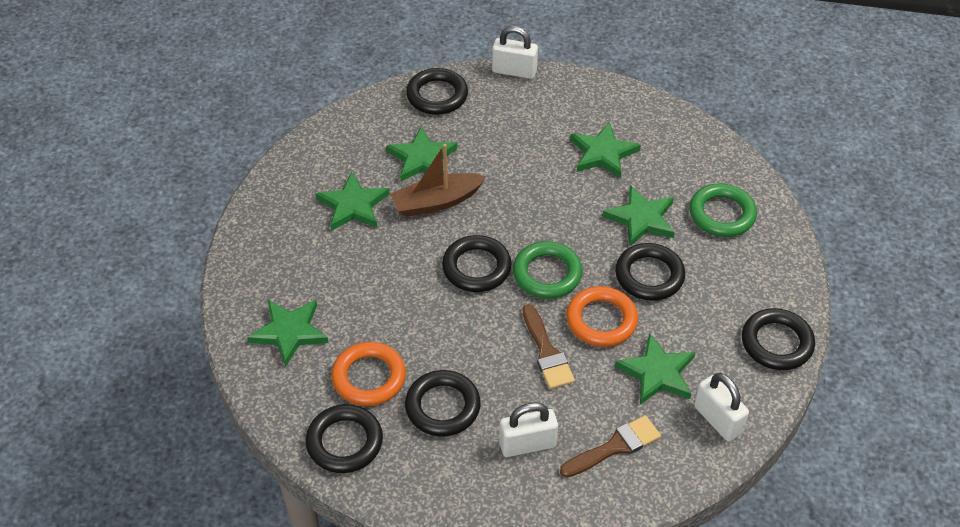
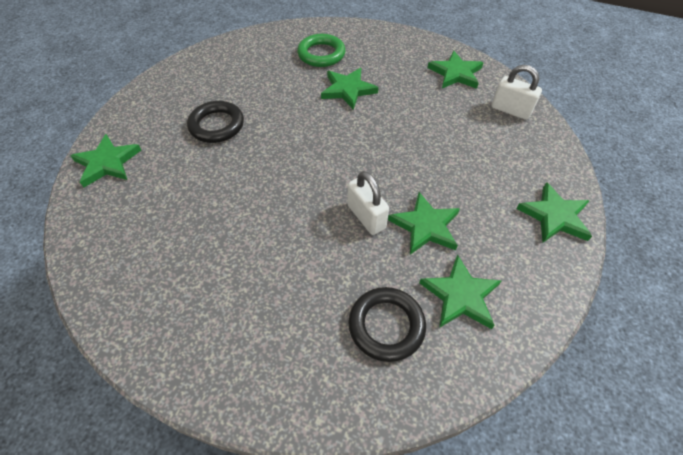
black ring: [305,404,383,473] [405,370,480,436] [406,68,468,115] [442,235,512,292] [615,243,685,301] [742,308,815,370] = 6 -> [187,101,244,143] [348,287,426,362] = 2
brown boat: [390,144,486,217] = 1 -> none = 0
brown brush: [522,304,575,389] [560,415,661,478] = 2 -> none = 0
green ring: [513,241,583,299] [689,183,757,237] = 2 -> [297,34,346,67] = 1
orange ring: [331,342,406,406] [566,286,638,347] = 2 -> none = 0
white padlock: [492,26,538,79] [499,402,558,457] [694,373,749,441] = 3 -> [347,171,389,235] [492,65,542,120] = 2

